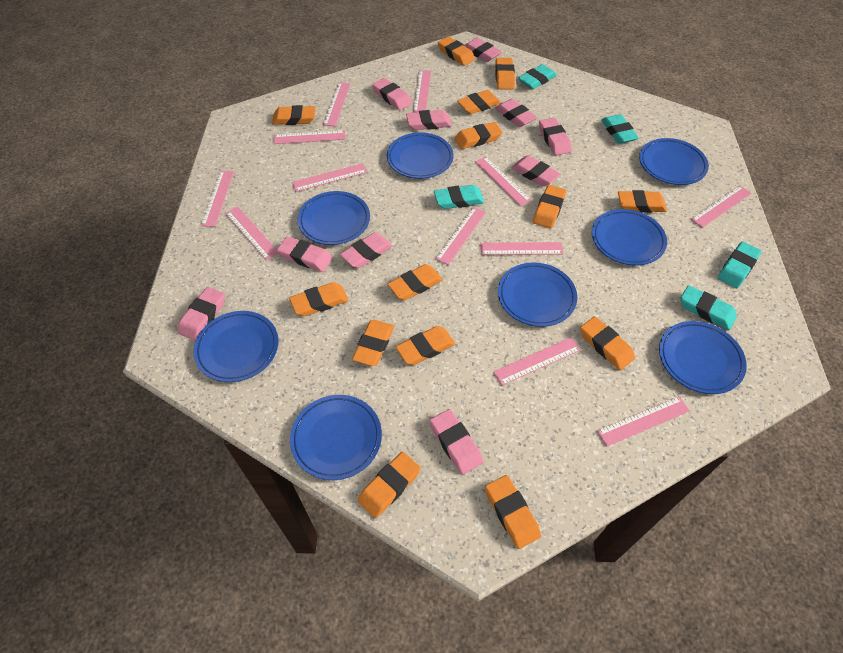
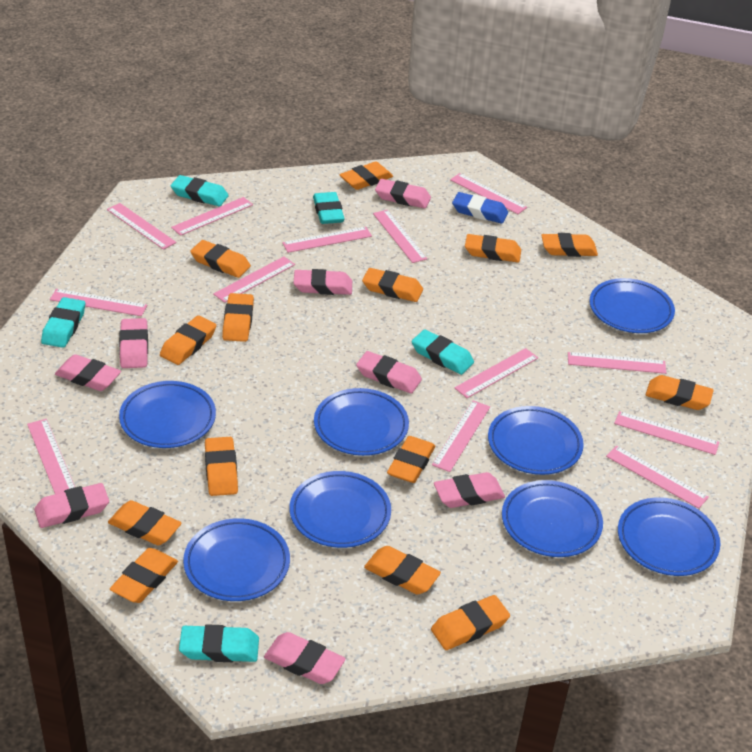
blue eraser: none = 0 -> [452,192,508,224] = 1
pink eraser: [177,287,225,340] [277,236,333,272] [340,232,393,268] [372,78,412,110] [406,110,452,130] [429,409,483,475] [464,38,502,62] [495,99,537,127] [511,156,560,186] [539,118,572,155] = 10 -> [34,483,109,528] [55,354,121,391] [119,318,148,368] [264,632,346,684] [294,269,352,295] [356,351,422,394] [375,179,431,209] [434,472,505,508] = 8
pink ruler: [201,171,234,227] [225,207,279,260] [274,130,345,144] [292,163,368,192] [323,82,350,127] [413,70,431,112] [435,207,486,265] [475,156,532,206] [480,242,563,255] [493,337,581,386] [597,396,690,447] [691,185,751,228] = 12 -> [27,419,75,494] [50,289,147,316] [107,203,177,250] [171,197,253,236] [213,256,295,303] [282,227,372,253] [373,210,427,263] [432,400,490,472] [450,173,527,214] [455,348,538,398] [568,352,666,374] [606,446,709,509] [614,411,719,455] = 13

